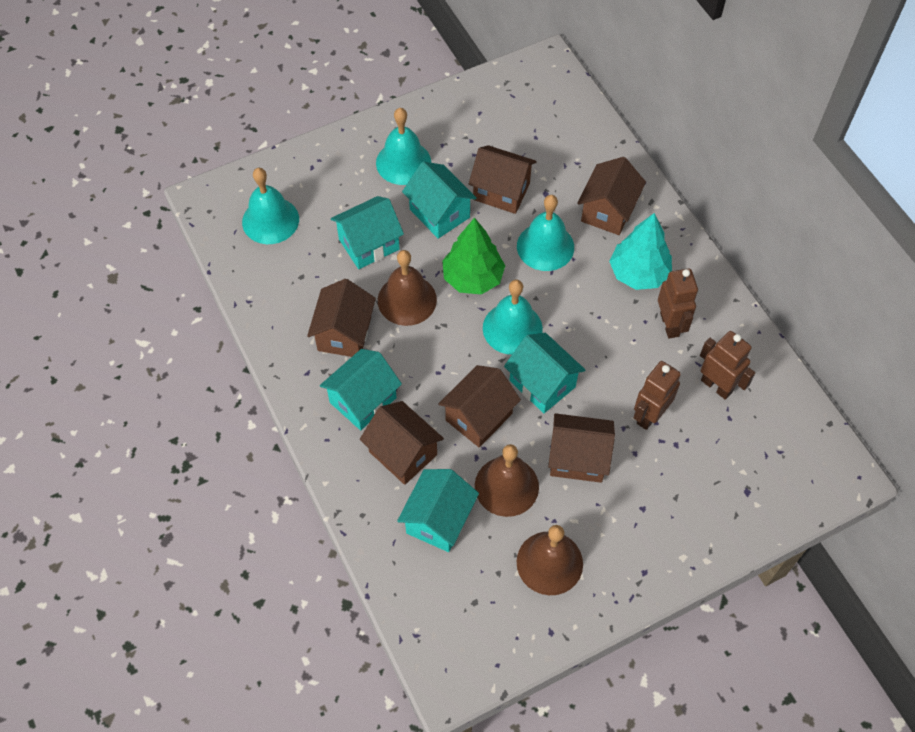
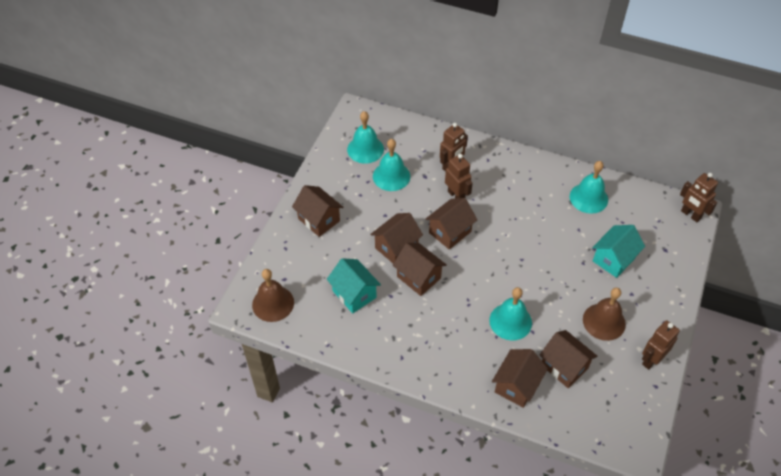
brown bell: [378,250,437,326] [475,444,539,517] [517,525,583,595] = 3 -> [252,269,294,322] [583,288,626,341] = 2
brown robot: [633,361,681,430] [658,268,698,338] [700,331,755,400] = 3 -> [440,123,468,172] [445,154,473,198] [642,320,680,370] [680,173,718,222] = 4
green tree: [442,217,505,294] = 1 -> none = 0
turquoise house: [320,349,402,430] [331,196,404,269] [397,469,479,552] [402,161,477,239] [504,333,585,413] = 5 -> [327,258,381,313] [592,225,645,278] = 2
turquoise tree: [609,213,672,290] = 1 -> none = 0

